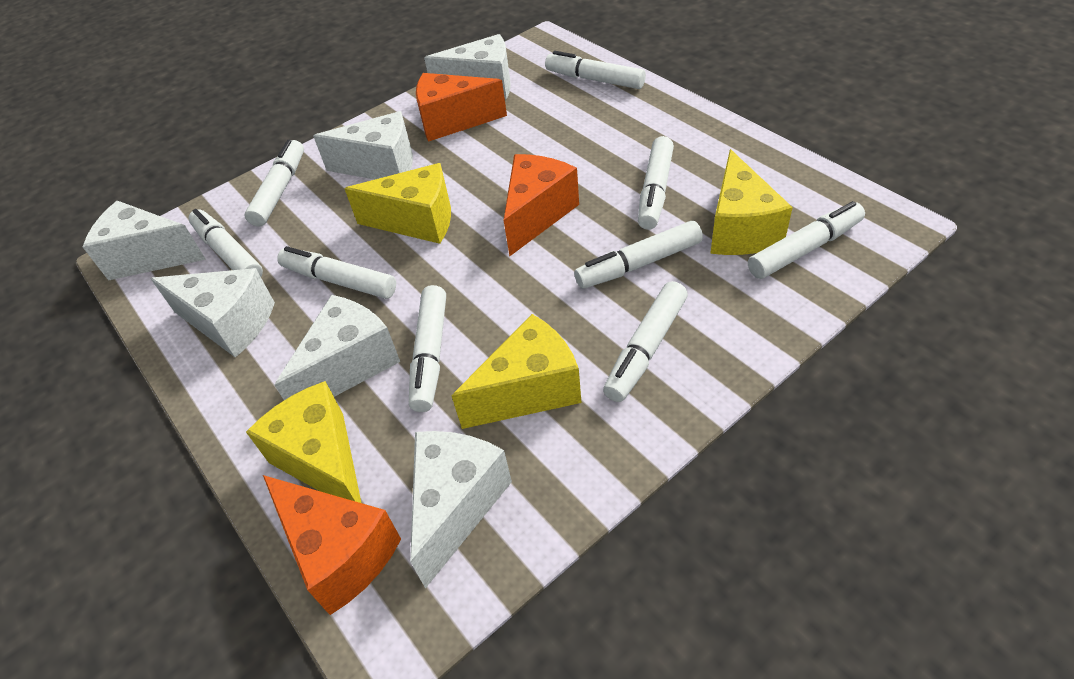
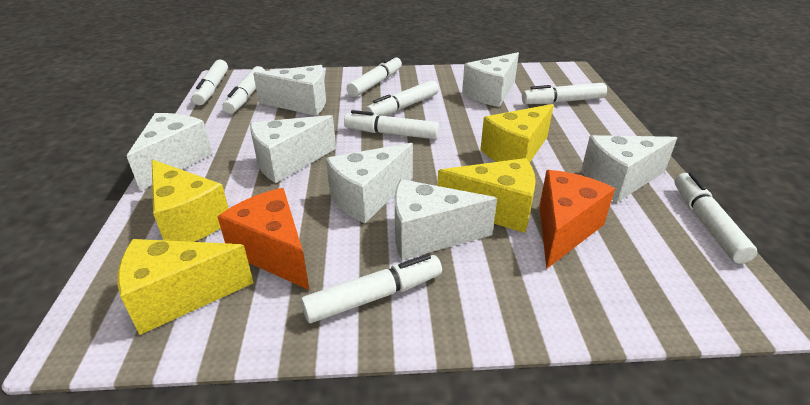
orange cheese: [263,475,401,615] [416,73,507,142] [503,154,579,256] = 3 -> [217,188,309,290] [539,170,615,269] = 2
white cheese: [83,201,206,281] [150,268,275,358] [275,295,400,400] [313,111,413,179] [410,431,512,589] [424,34,511,99] = 6 -> [127,113,212,191] [250,115,336,183] [253,65,326,116] [326,143,413,223] [395,179,497,260] [462,52,519,107] [581,135,677,203] = 7
white marker: [188,209,263,277] [245,140,304,227] [277,246,396,299] [409,285,446,412] [545,51,646,89] [574,221,703,289] [603,281,688,402] [638,136,674,230] [748,201,865,279] = 9 -> [192,60,228,105] [223,66,265,114] [301,254,442,323] [344,110,439,139] [347,55,402,97] [365,80,439,116] [522,83,607,104] [674,172,757,264] = 8

